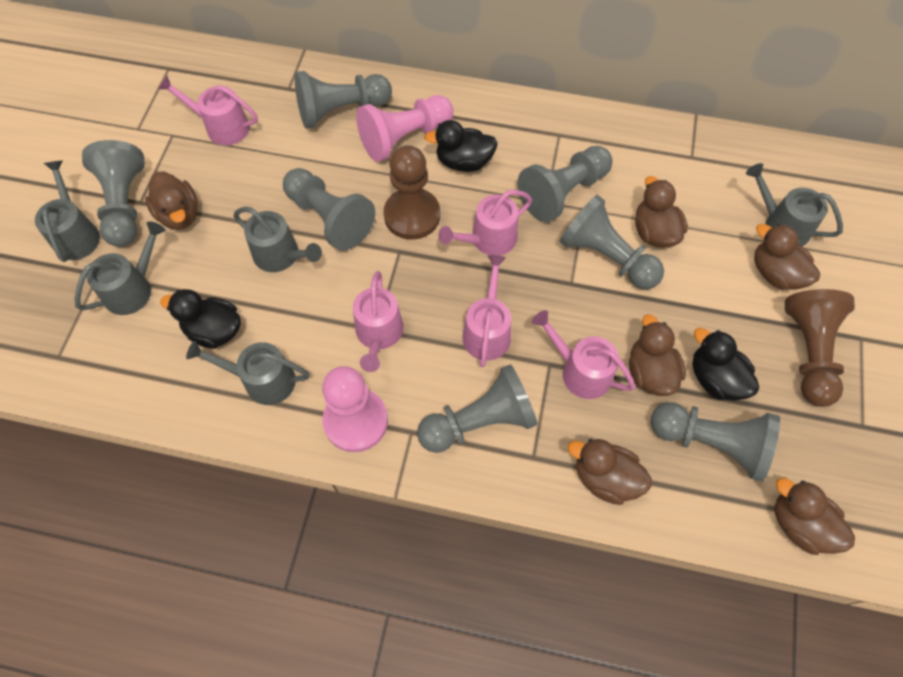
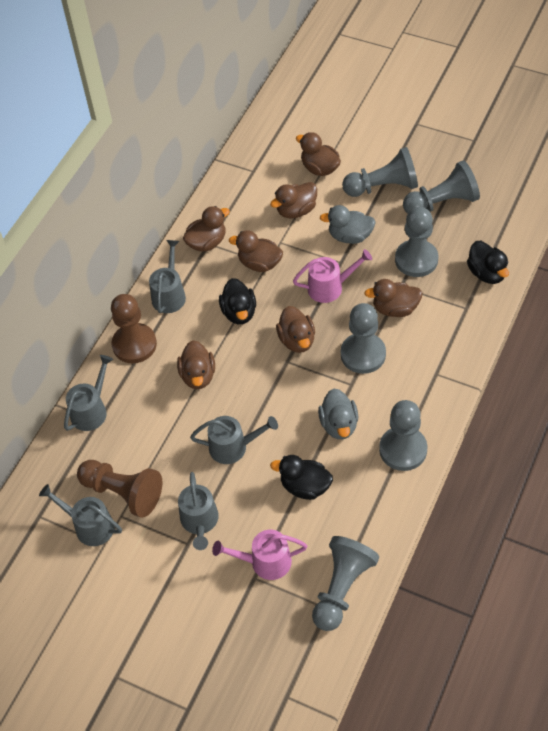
brown duck: [145,172,198,230] [568,439,652,505] [629,314,686,396] [635,176,688,248] [754,224,820,290] [775,478,855,555] = 6 -> [177,340,215,389] [183,206,230,252] [229,230,283,272] [270,182,317,218] [276,306,315,353] [296,132,341,176] [364,279,422,317] = 7
grey duck: none = 0 -> [318,389,358,439] [320,205,376,244] = 2
grey pawn: [82,140,145,247] [283,168,375,251] [294,71,392,128] [417,364,538,453] [517,146,612,222] [559,195,664,289] [651,402,780,482] = 7 -> [312,536,379,631] [341,303,386,374] [342,147,418,197] [379,400,427,471] [395,207,438,277] [403,160,480,214] = 6
pink pawn: [322,366,388,452] [356,95,453,162] = 2 -> none = 0
pink watering can: [158,76,258,146] [353,271,403,372] [439,190,532,256] [462,255,511,367] [532,310,636,399] = 5 -> [212,530,307,580] [293,249,372,303] = 2

